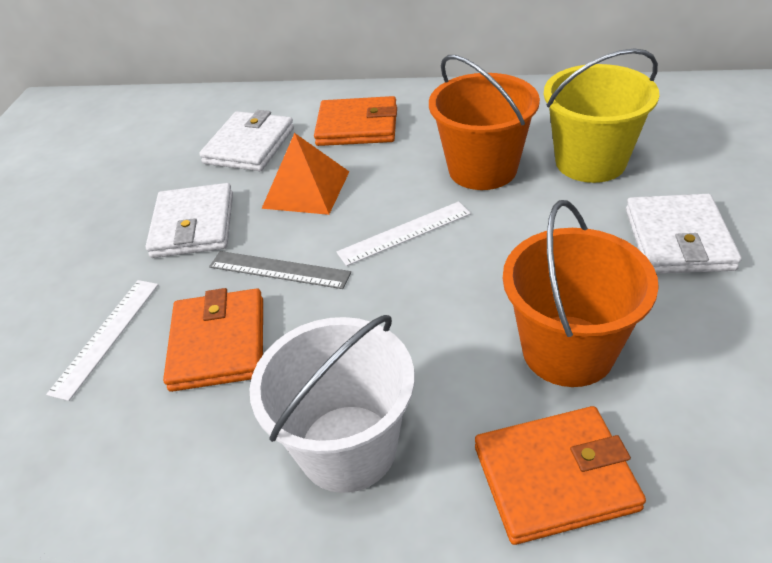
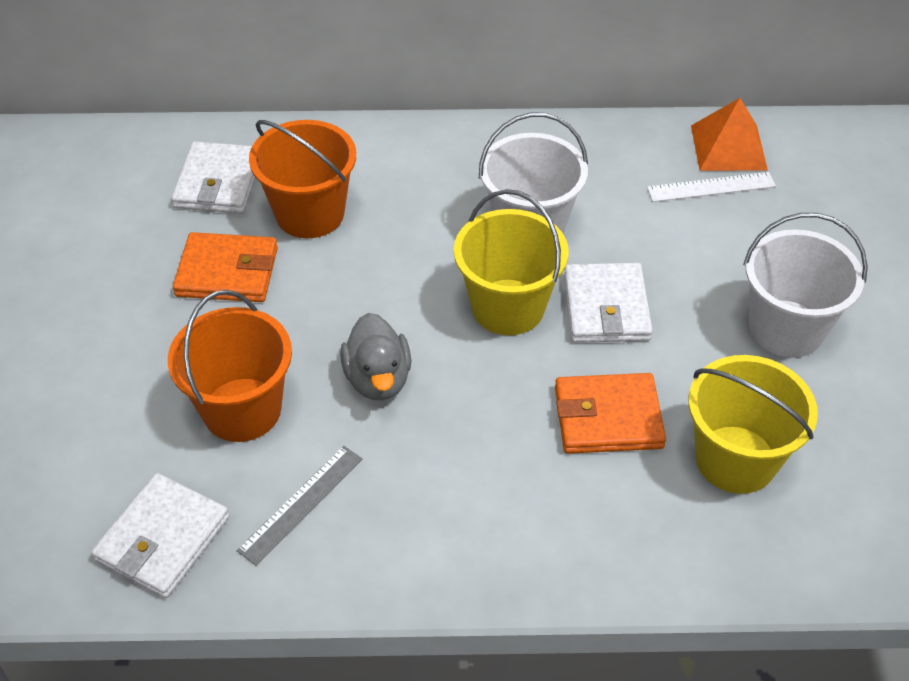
grey duck: none = 0 -> [340,313,411,400] = 1
orange wallet: [163,288,263,392] [314,96,397,146] [475,406,646,545] = 3 -> [173,232,278,302] [555,373,666,454] = 2
white bucket: [250,315,415,493] = 1 -> [479,113,588,234] [743,213,868,358] = 2
white ruler: [46,280,158,401] [336,201,471,266] = 2 -> [647,172,776,202] = 1
yellow bucket: [544,48,659,183] = 1 -> [454,189,569,335] [688,355,818,494] = 2

